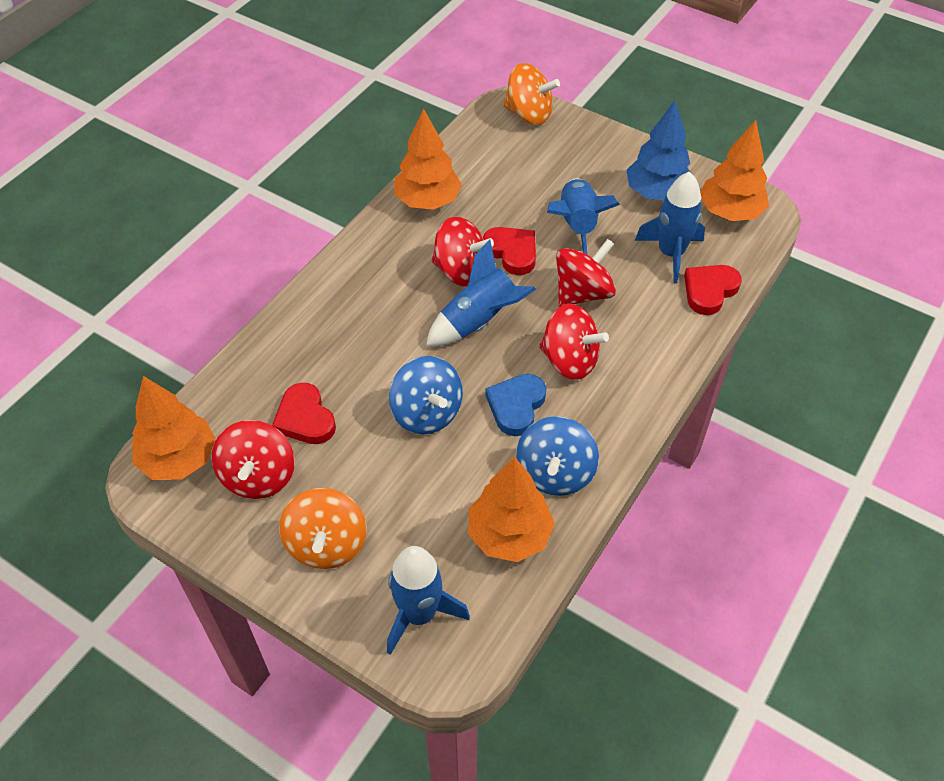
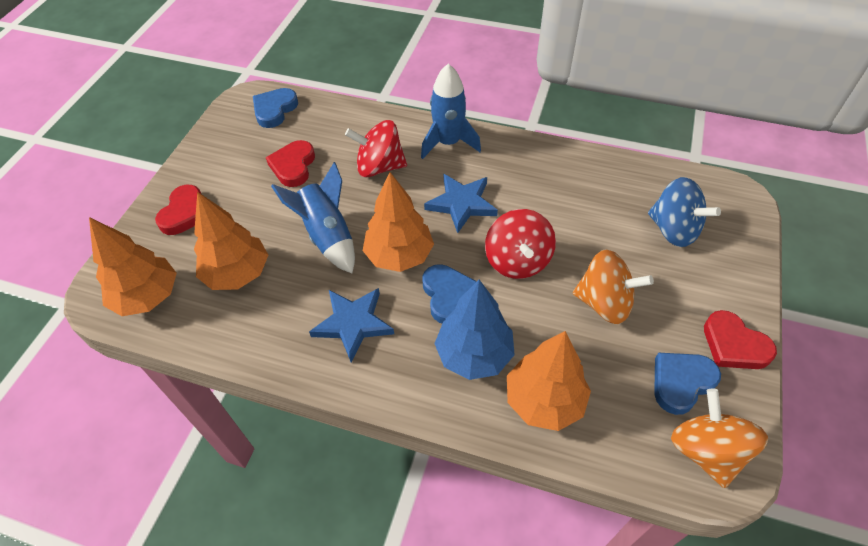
blue heart: [485,374,546,436] = 1 -> [253,88,298,128] [422,264,477,324] [654,353,721,415] = 3
blue rocket: [387,546,470,655] [426,239,536,346] [547,178,620,255] [635,172,705,283] = 4 -> [271,162,355,273] [421,64,481,159] = 2
blue spinning top: [389,356,463,434] [516,416,599,496] = 2 -> [648,177,721,247] = 1
blue star: none = 0 -> [309,288,394,362] [424,174,498,233] = 2
red spinning top: [212,420,295,499] [432,217,494,287] [539,304,609,380] [556,239,616,307] = 4 -> [345,120,407,177] [485,209,556,279] = 2

